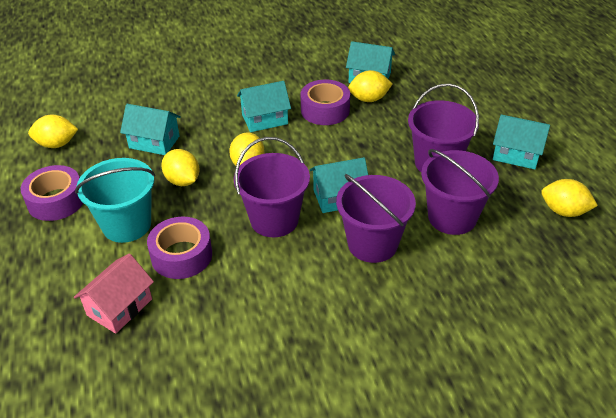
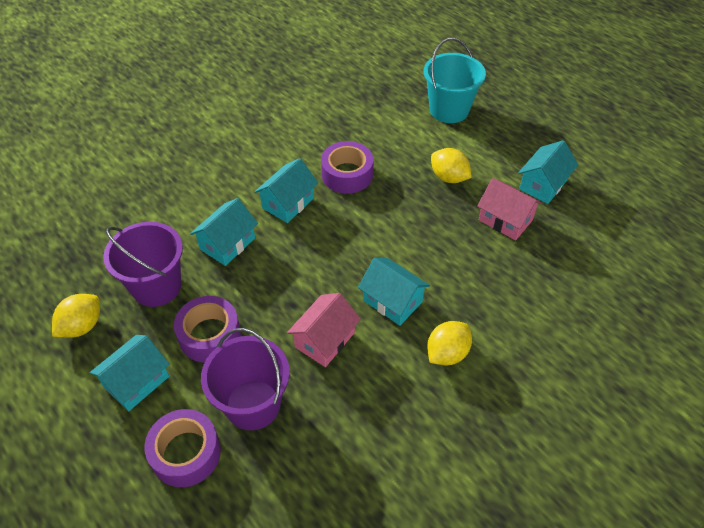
pink house: [74,253,154,334] = 1 -> [287,293,361,367] [477,178,542,240] = 2
purple bucket: [234,137,310,237] [336,174,416,263] [408,84,479,172] [421,149,499,235] = 4 -> [103,222,183,307] [201,328,290,430] = 2
yellow lemon: [28,115,78,148] [161,149,200,186] [229,132,264,166] [348,70,392,102] [541,179,598,217] = 5 -> [52,294,100,338] [427,321,472,365] [431,148,472,183] = 3

